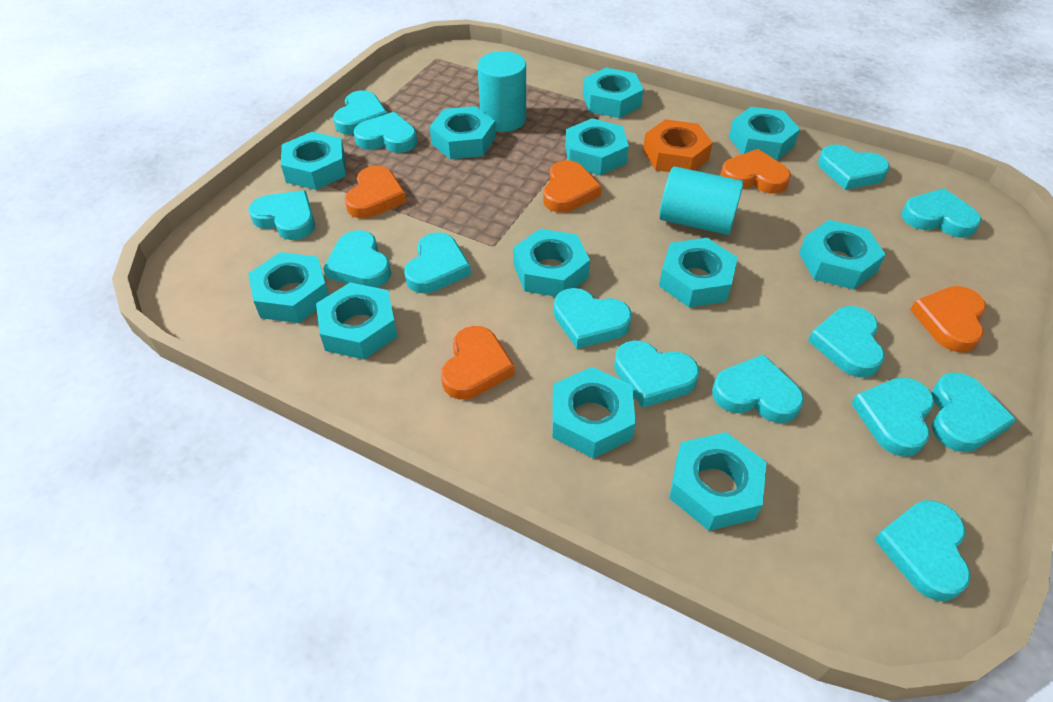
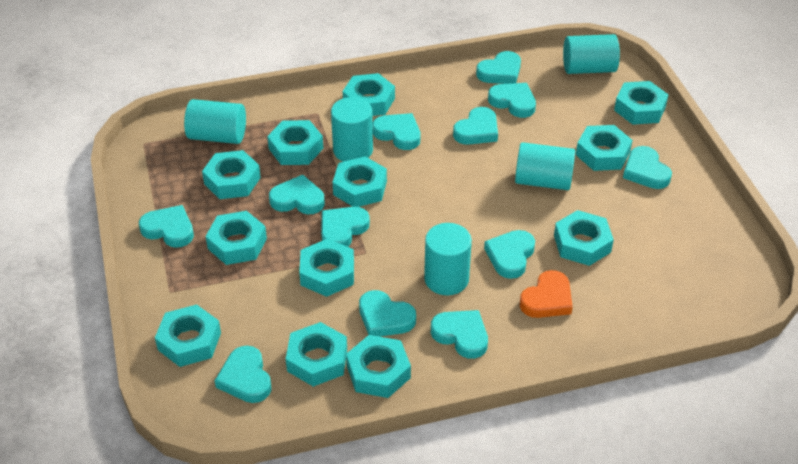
orange heart: [345,166,407,218] [441,326,515,400] [543,160,602,213] [720,149,791,194] [910,286,986,353] = 5 -> [520,270,573,318] = 1
orange nut: [643,119,713,172] = 1 -> none = 0
turquoise cylinder: [478,51,526,132] [659,167,744,235] = 2 -> [184,99,246,144] [331,97,373,162] [424,223,472,295] [515,142,575,190] [563,34,620,74] = 5
turquoise heart: [248,190,315,240] [323,230,391,288] [333,90,387,135] [353,112,417,153] [404,232,471,293] [554,288,632,349] [614,340,699,408] [712,354,804,423] [808,306,885,378] [818,145,890,190] [851,377,934,457] [874,500,971,601] [901,188,982,238] [932,372,1016,452] = 14 -> [139,205,194,248] [215,346,272,403] [269,175,325,214] [321,207,370,247] [359,290,416,337] [373,113,420,150] [431,310,488,359] [453,107,498,145] [476,51,521,84] [484,230,535,279] [488,83,536,118] [623,146,672,189] = 12

